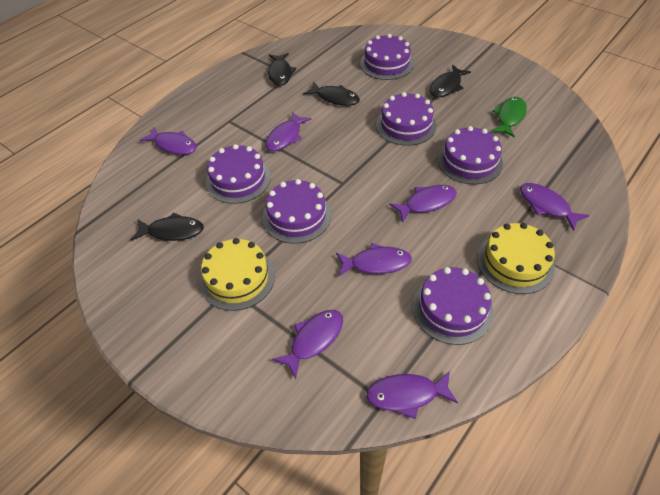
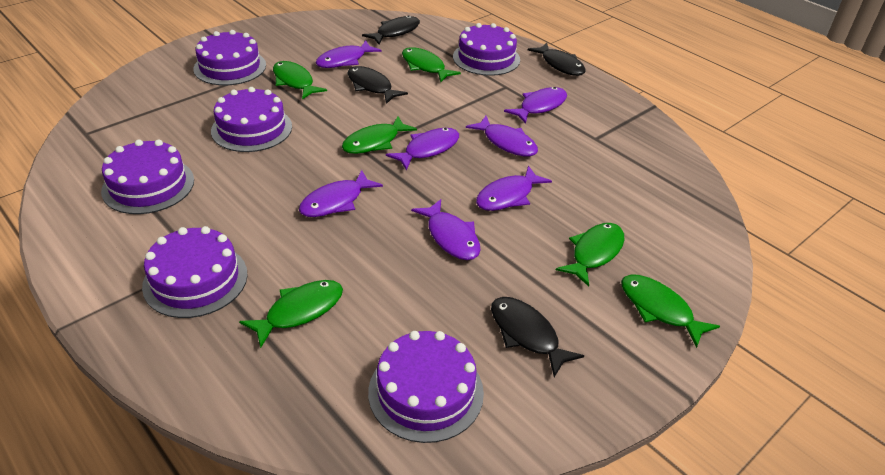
green fish: [491,97,527,138] = 1 -> [239,280,343,348] [273,61,327,100] [342,116,417,154] [402,47,461,82] [556,223,625,287] [621,274,720,348] = 6
yellow cake: [200,238,275,311] [477,223,555,294] = 2 -> none = 0

